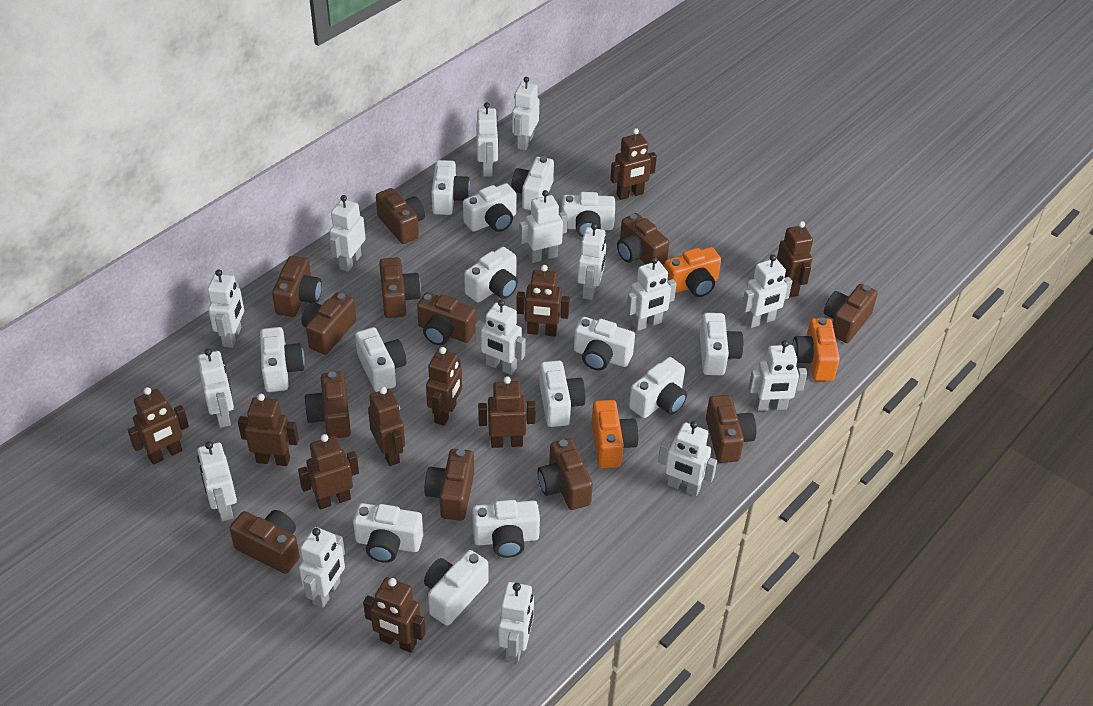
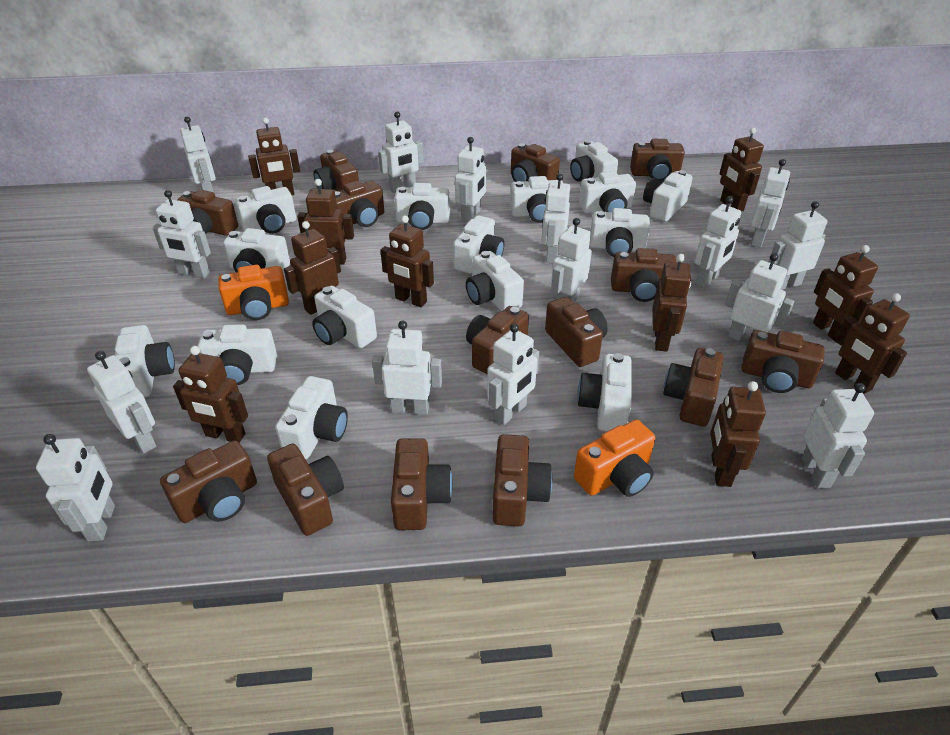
brown camera: [229,510,300,574] [272,256,322,317] [301,292,356,355] [304,371,351,438] [376,188,425,244] [379,257,421,318] [417,292,476,345] [425,449,474,521] [538,438,593,510] [617,213,669,265] [706,395,756,463] [824,284,878,343] = 12 -> [160,440,257,523] [177,190,238,236] [267,444,344,536] [313,150,359,191] [335,181,384,227] [391,438,453,530] [466,306,529,375] [492,434,553,527] [511,143,560,182] [545,297,608,367] [611,248,676,302] [630,139,685,181] [663,348,724,427] [741,330,825,393] = 14
orange camera: [592,400,639,468] [664,247,721,297] [792,318,840,381] = 3 -> [218,265,289,320] [574,420,655,497] = 2
white camera: [260,327,305,392] [353,503,423,563] [355,327,407,392] [424,550,489,626] [431,160,470,215] [463,183,517,232] [464,247,518,303] [472,500,540,558] [511,156,554,210] [539,361,586,427] [561,192,615,238] [574,317,635,370] [629,357,687,418] [700,313,744,375] = 14 -> [114,325,175,398] [198,324,277,385] [223,228,290,274] [235,186,296,234] [275,376,348,459] [312,286,377,348] [394,183,450,230] [453,215,504,274] [466,251,524,311] [510,176,563,223] [570,140,618,182] [577,353,632,431] [579,171,636,214] [589,208,650,257] [643,170,693,222] = 15

